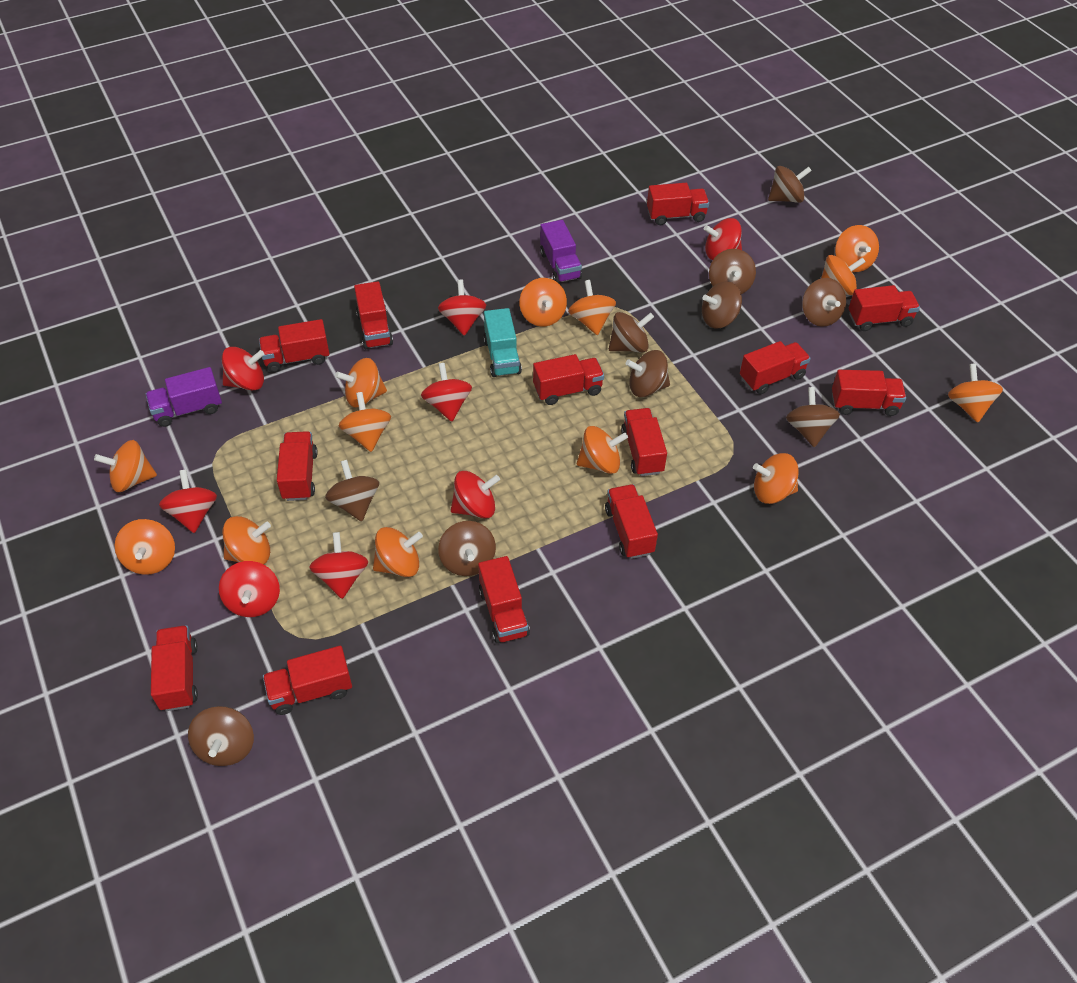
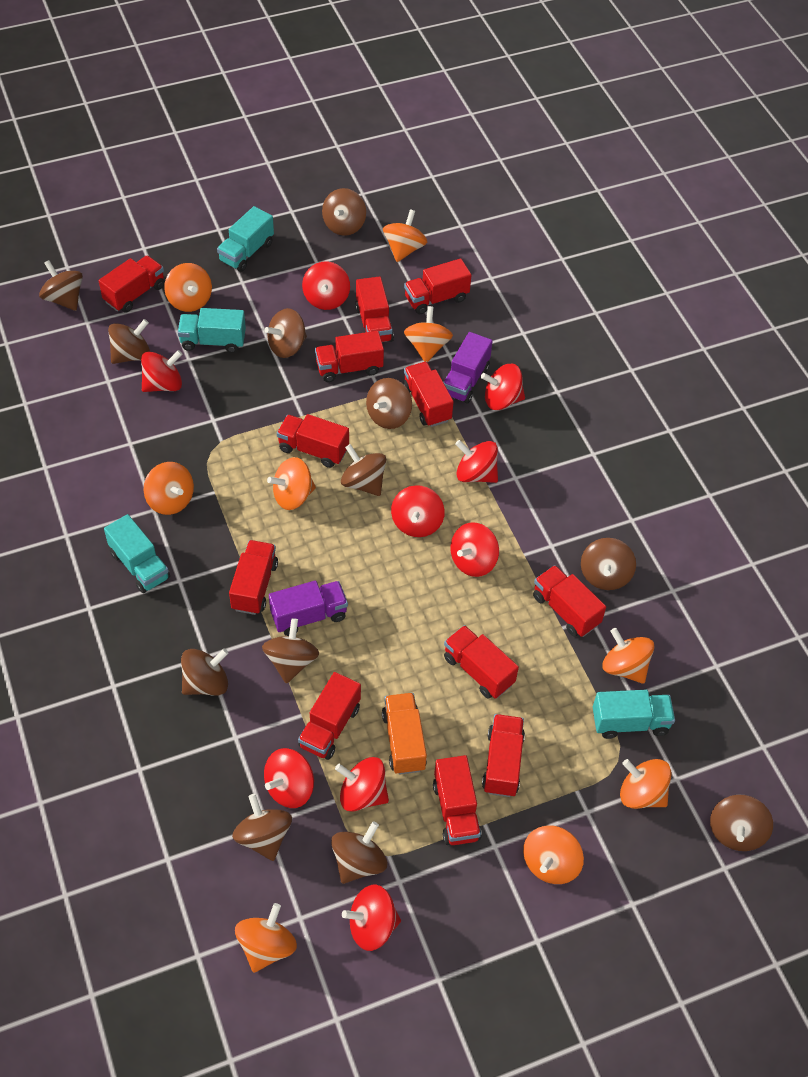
brown spinning top: [188,706,254,766] [325,460,379,522] [438,521,496,576] [609,312,654,353] [626,350,670,397] [702,281,742,328] [709,249,756,294] [768,166,812,203] [786,387,840,447] [802,278,846,327] = 10 -> [39,260,83,311] [108,319,150,364] [181,648,228,696] [232,794,292,861] [262,618,319,684] [264,308,307,358] [322,188,366,236] [331,821,387,884] [341,444,386,496] [366,378,412,429] [581,538,636,590] [710,795,773,851] = 12
orange spinning top: [94,440,157,492] [115,519,175,575] [223,516,271,564] [335,358,387,407] [339,392,391,452] [373,527,423,577] [519,278,567,327] [568,280,616,335] [577,426,628,474] [753,453,799,504] [821,255,866,295] [835,225,879,272] [948,363,1003,422] = 13 -> [144,462,194,515] [164,263,212,312] [235,903,297,973] [267,457,316,510] [383,209,427,262] [404,306,453,362] [523,826,584,884] [602,628,654,684] [620,759,671,809] = 9
orange truck: none = 0 -> [382,693,427,775] = 1
red spinning top: [159,470,217,533] [219,561,280,617] [222,347,265,390] [309,532,368,599] [421,363,472,422] [438,279,486,336] [451,471,500,518] [704,218,742,260] = 8 -> [141,350,182,392] [264,748,314,808] [302,261,350,310] [335,757,389,811] [342,885,401,951] [391,485,445,537] [451,522,499,577] [455,440,498,483] [481,364,525,410] = 9
red truck: [151,625,198,711] [259,319,329,372] [263,646,352,715] [277,431,318,501] [354,281,393,349] [478,556,530,643] [533,354,604,405] [605,484,658,559] [621,408,667,476] [647,183,709,225] [740,341,811,394] [832,370,906,416] [849,285,920,331] = 13 -> [99,255,165,313] [229,540,278,615] [277,414,349,468] [298,672,361,760] [315,331,384,382] [355,276,394,342] [403,362,453,427] [404,258,472,314] [433,755,482,845] [444,625,519,699] [482,714,525,797] [533,565,606,637] = 12
turquoise truck: [483,308,522,377] = 1 -> [104,514,170,593] [177,308,246,353] [217,206,274,272] [593,690,675,739] = 4

